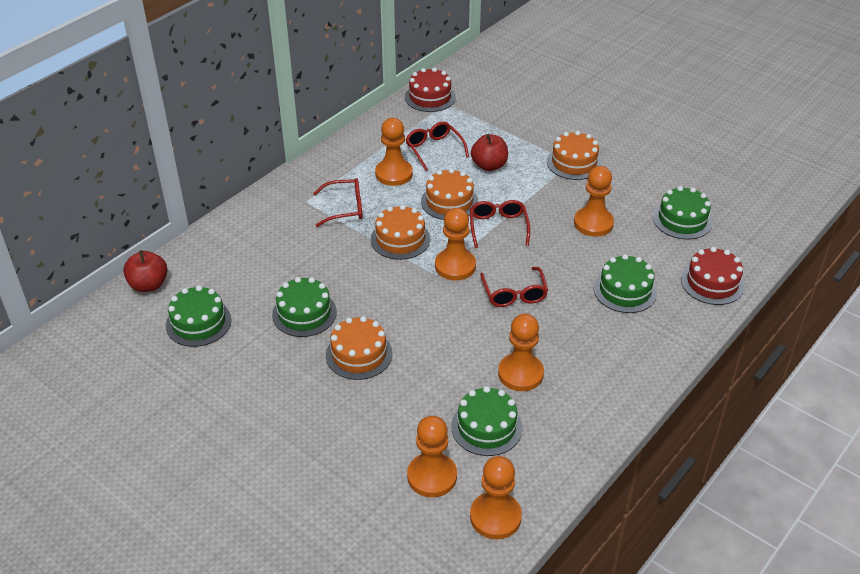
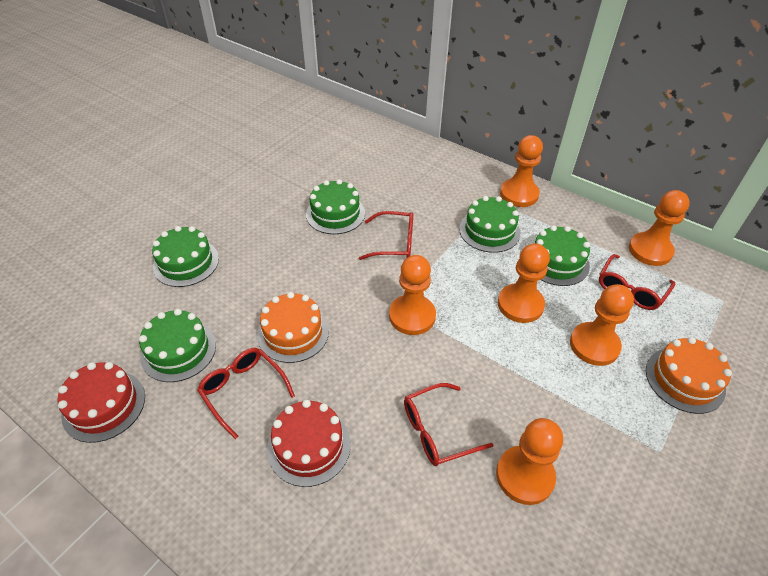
orange cake: [326,316,393,380] [371,205,430,260] [421,168,478,220] [547,131,602,180] = 4 -> [257,292,329,363] [646,337,732,414] = 2
red apple: [123,250,167,292] [471,134,508,171] = 2 -> none = 0

